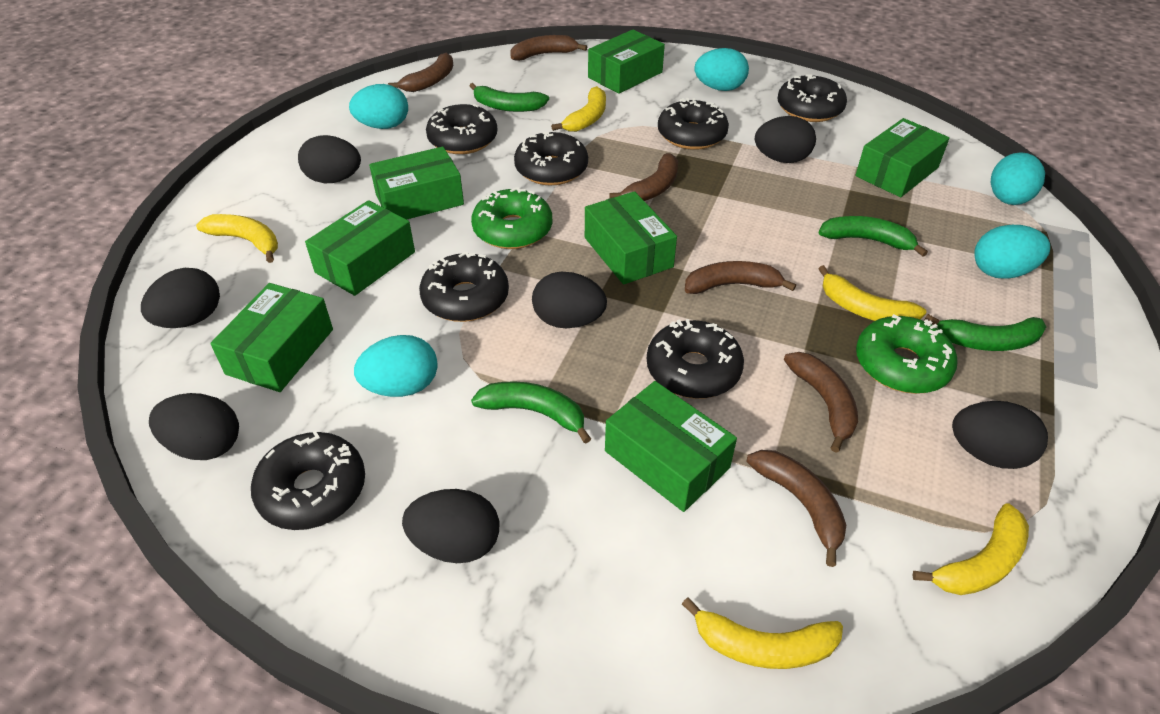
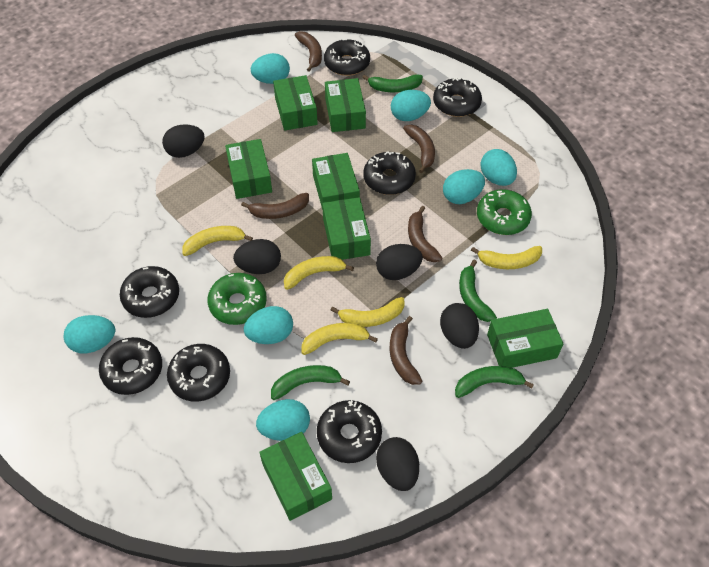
black egg: [141,268,220,328] [149,393,239,460] [298,135,361,183] [402,489,499,563] [532,272,607,328] [755,116,816,163] [952,401,1048,469] = 7 -> [162,124,205,158] [233,239,281,274] [376,244,423,280] [376,437,419,491] [440,303,479,349] = 5
brown banana: [388,53,454,92] [510,35,587,60] [609,153,678,201] [685,261,796,294] [747,450,846,567] [784,352,858,453] = 6 -> [241,193,309,219] [295,31,322,72] [390,316,422,385] [403,125,435,173] [408,206,442,262] = 5
turquoise egg: [349,84,408,129] [354,335,438,397] [694,48,749,91] [974,225,1050,279] [991,152,1045,205] = 5 -> [63,315,115,353] [244,306,293,344] [251,53,290,84] [256,399,310,441] [391,90,431,121] [443,169,485,204] [480,149,517,186] = 7

